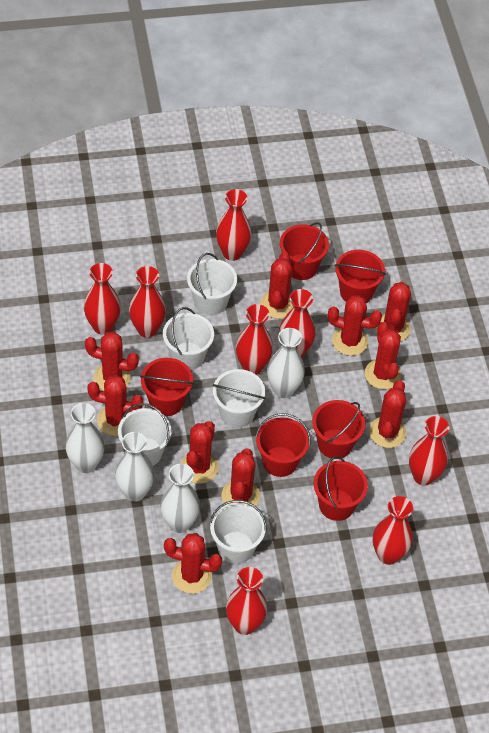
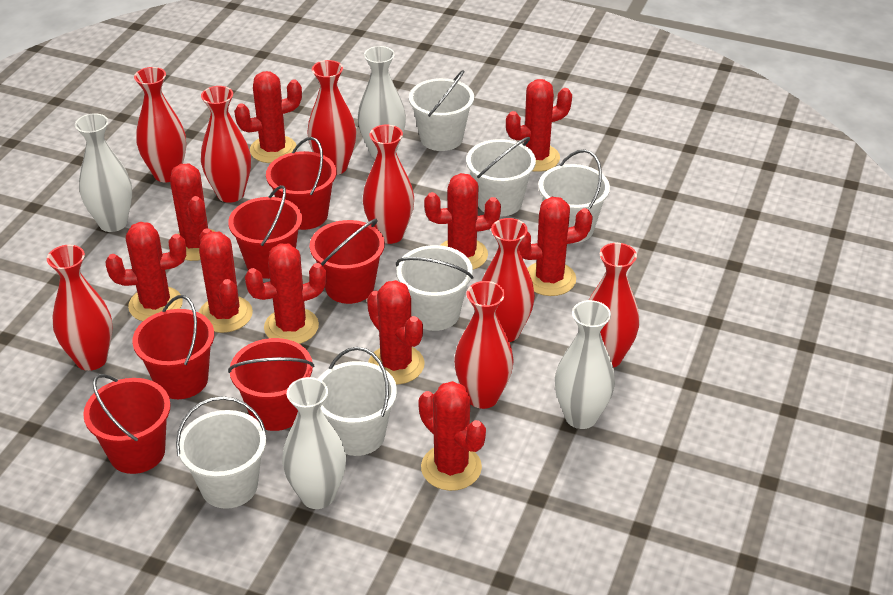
white bucket: [118,403,172,466] [163,307,214,370] [187,253,237,315] [210,500,267,564] [213,369,265,428] = 5 -> [176,396,266,509] [318,347,397,456] [396,245,473,331] [409,70,474,151] [466,137,536,217] [538,149,610,243] = 6

